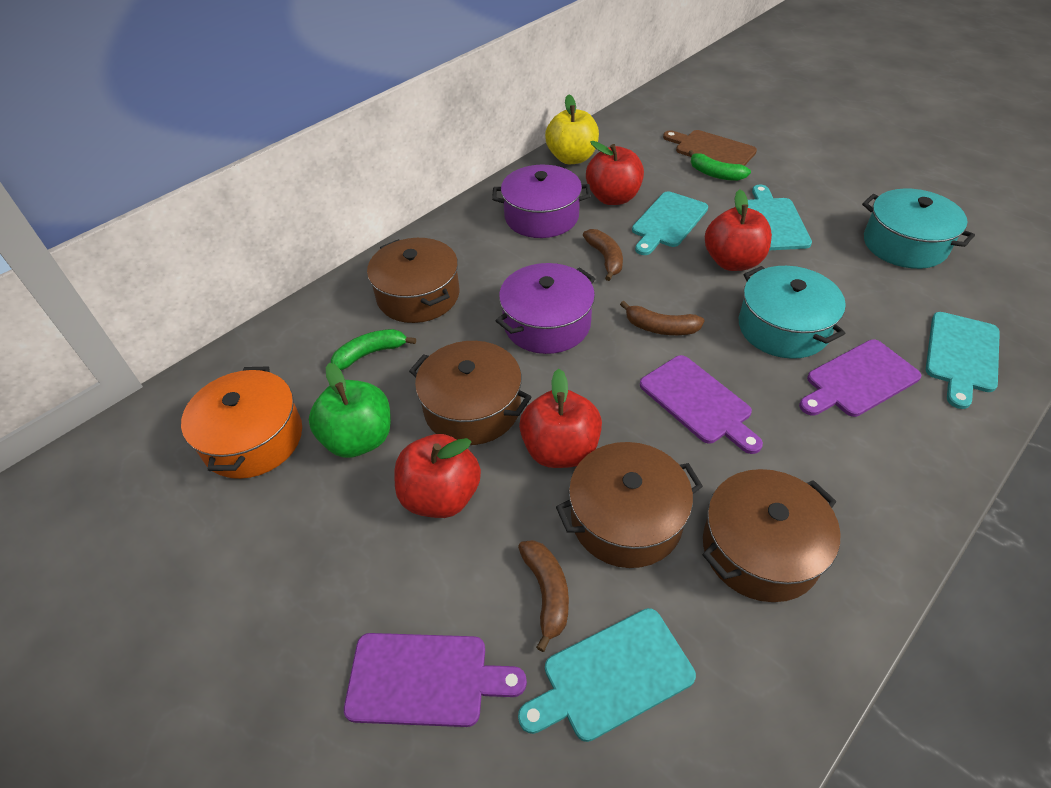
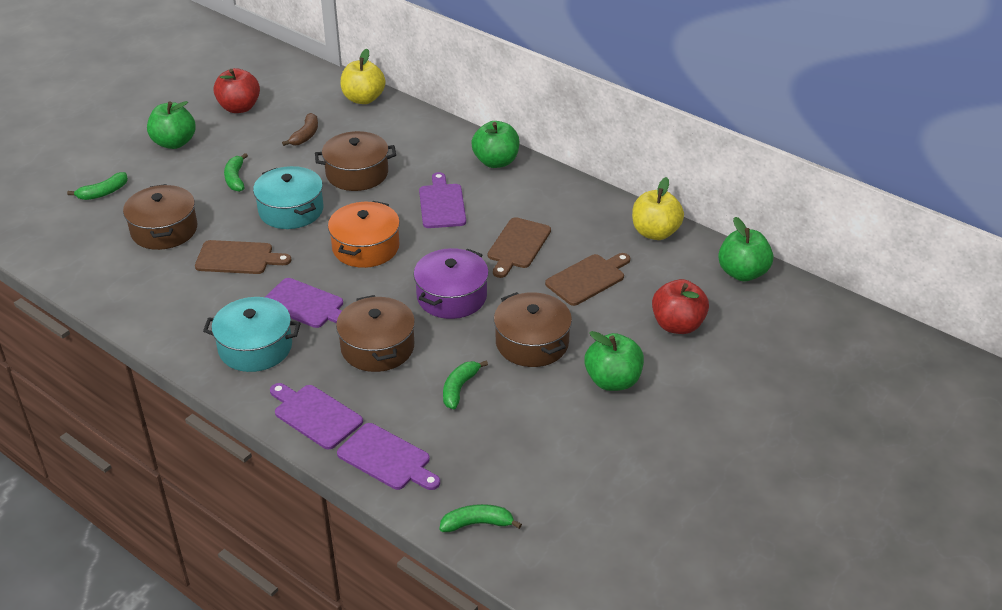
brown banana: [518,540,569,652] [583,229,623,281] [620,301,705,335] = 3 -> [282,113,318,146] = 1
brown cutting board: [663,130,757,166] = 1 -> [195,240,291,274] [488,217,551,278] [545,253,630,306] = 3
green apple: [309,363,391,458] = 1 -> [147,101,196,149] [471,121,519,168] [584,331,644,391] [718,217,773,281] = 4
green banana: [331,329,416,370] [688,150,751,181] = 2 -> [67,172,128,200] [224,153,248,192] [439,504,522,532] [443,361,488,409] = 4
purple cutting board: [344,633,527,727] [640,355,763,454] [799,340,921,417] = 3 -> [265,278,343,328] [270,383,363,449] [337,423,440,490] [419,172,466,228] = 4
purple pot: [492,165,591,238] [496,263,596,354] = 2 -> [414,248,489,319] = 1
red apple: [394,434,481,518] [519,369,602,468] [586,141,644,205] [705,190,772,271] = 4 -> [213,68,260,113] [652,279,709,334] = 2
turquoise cutting board: [518,608,696,742] [632,191,708,255] [748,185,812,250] [926,312,1000,409] = 4 -> none = 0
yellow apple: [545,94,599,164] = 1 -> [341,49,386,104] [632,177,684,240] = 2

